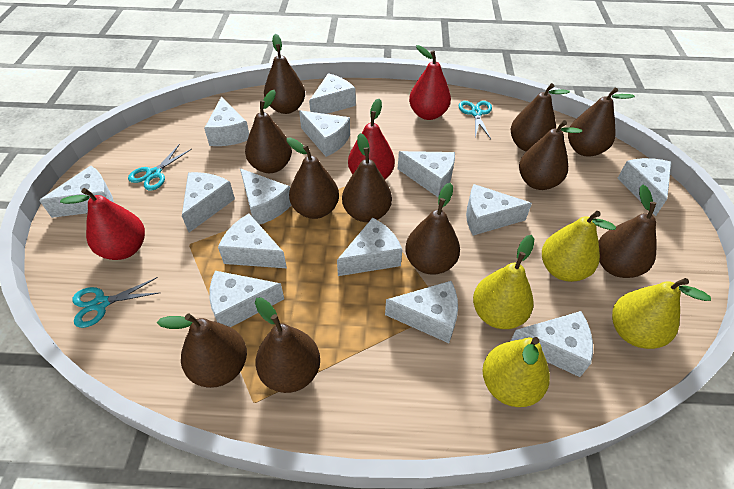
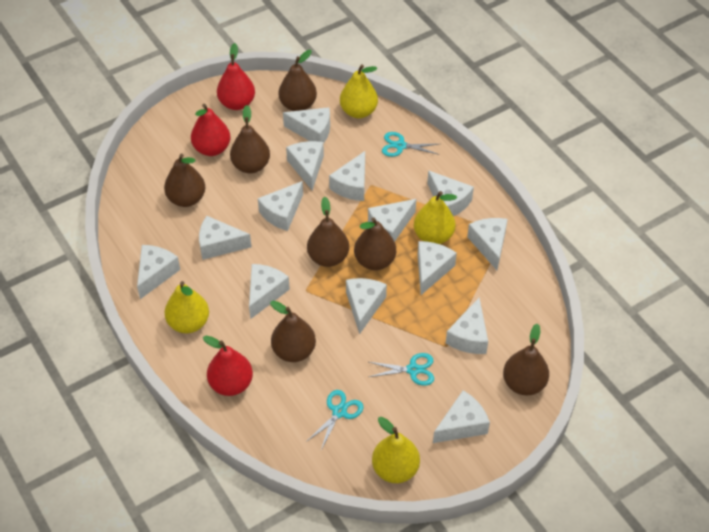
brown pear: [157,313,247,388] [245,90,292,173] [255,298,320,393] [264,34,305,114] [287,137,339,219] [342,133,392,222] [405,183,460,275] [510,83,570,151] [519,120,582,190] [568,88,635,156] [598,185,657,278] = 11 -> [164,154,205,207] [230,105,270,174] [270,301,316,362] [278,50,317,111] [307,197,349,267] [354,217,396,270] [503,324,549,395] = 7

